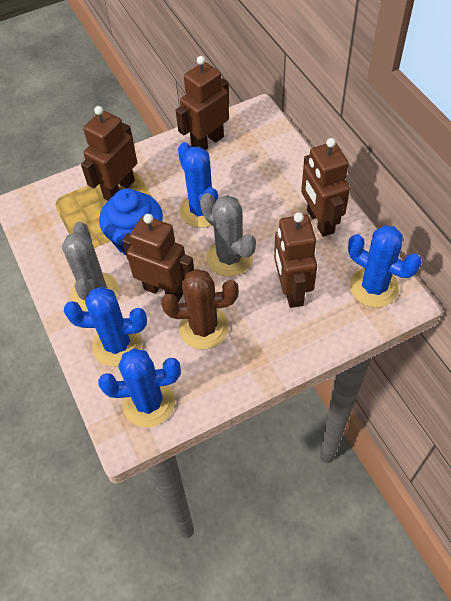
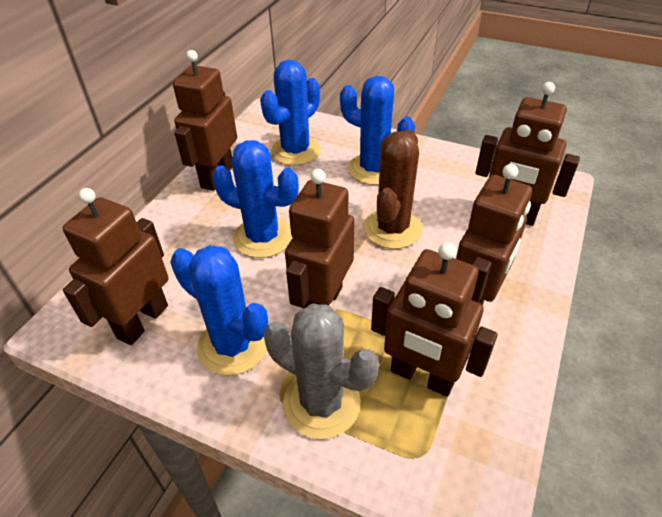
blue cupcake: [99,188,163,255] = 1 -> none = 0
brown robot: [81,106,137,201] [122,214,194,302] [176,56,229,150] [274,212,317,308] [301,138,350,237] = 5 -> [63,188,169,345] [173,50,237,191] [285,169,354,309] [371,242,498,397] [456,164,532,305] [475,82,580,226] = 6
grey cactus: [62,222,119,312] [200,193,256,277] = 2 -> [264,303,379,439] = 1

